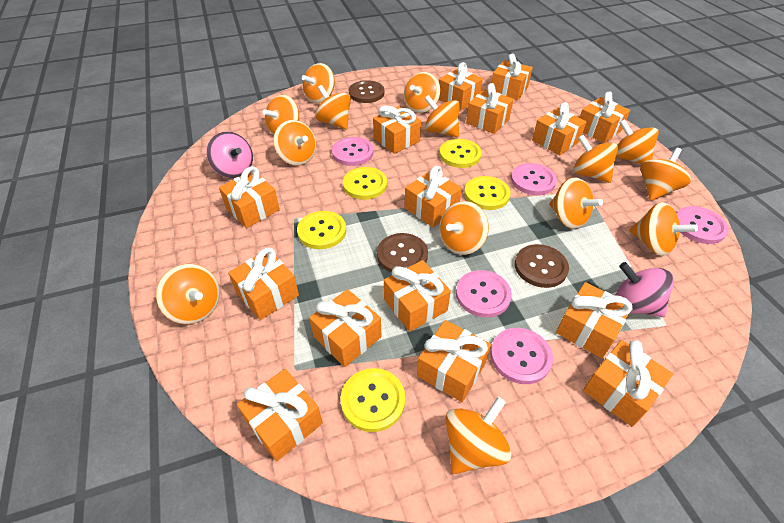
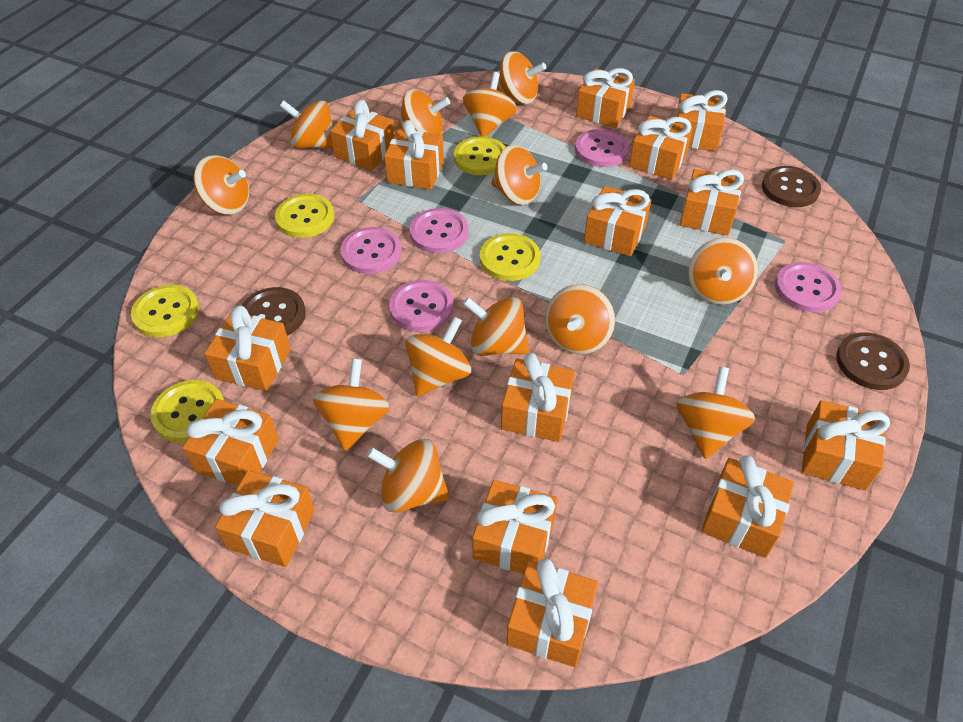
orange spinning top: [156,264,220,324] [262,95,299,135] [274,120,316,166] [302,63,335,103] [315,85,351,129] [404,72,440,113] [425,95,460,137] [439,201,489,255] [445,397,512,474] [549,177,603,229] [573,135,618,183] [616,119,659,164] [629,202,698,256] [640,148,691,201] = 14 -> [194,155,249,215] [280,100,333,149] [313,359,390,451] [367,439,450,513] [397,89,450,135] [405,316,471,397] [463,72,517,137] [463,297,530,356] [491,145,547,205] [497,51,546,104] [545,284,615,354] [676,367,755,459] [688,238,758,305] = 13
pink spinning top: [206,131,253,178] [616,262,674,317] = 2 -> none = 0

